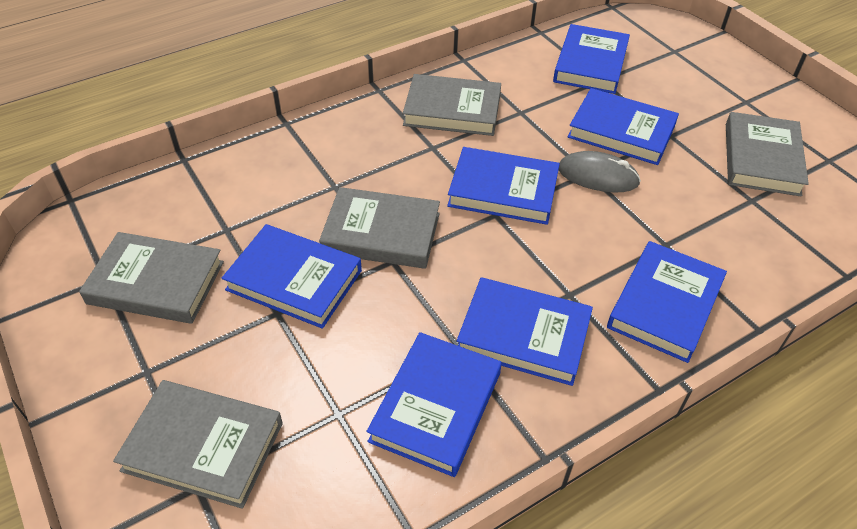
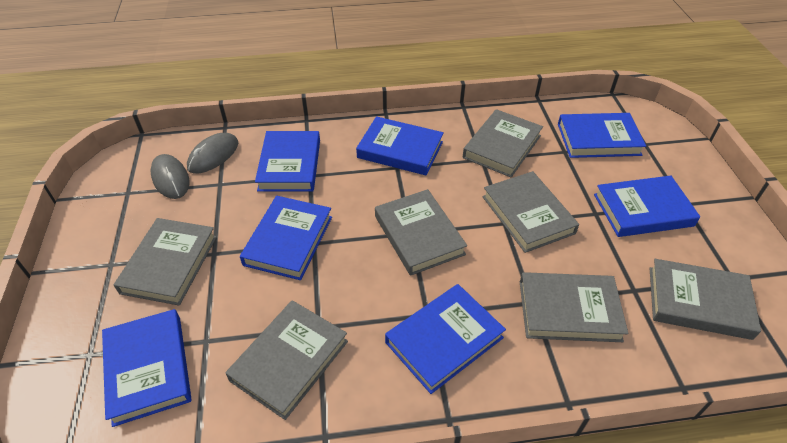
grey book: [79,232,224,324] [113,380,283,509] [319,187,440,269] [403,74,501,136] [726,112,809,197] = 5 -> [114,218,217,306] [226,300,348,420] [375,189,467,276] [463,109,543,177] [482,171,579,253] [520,272,628,342] [650,259,761,340] = 7
grey mouse: [559,151,641,193] = 1 -> [151,154,190,199] [187,133,238,174] = 2

